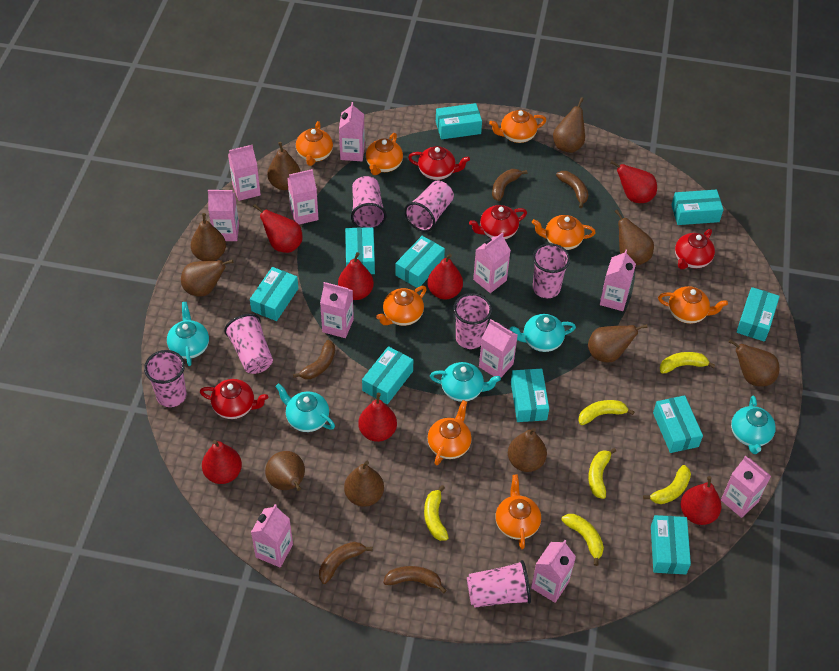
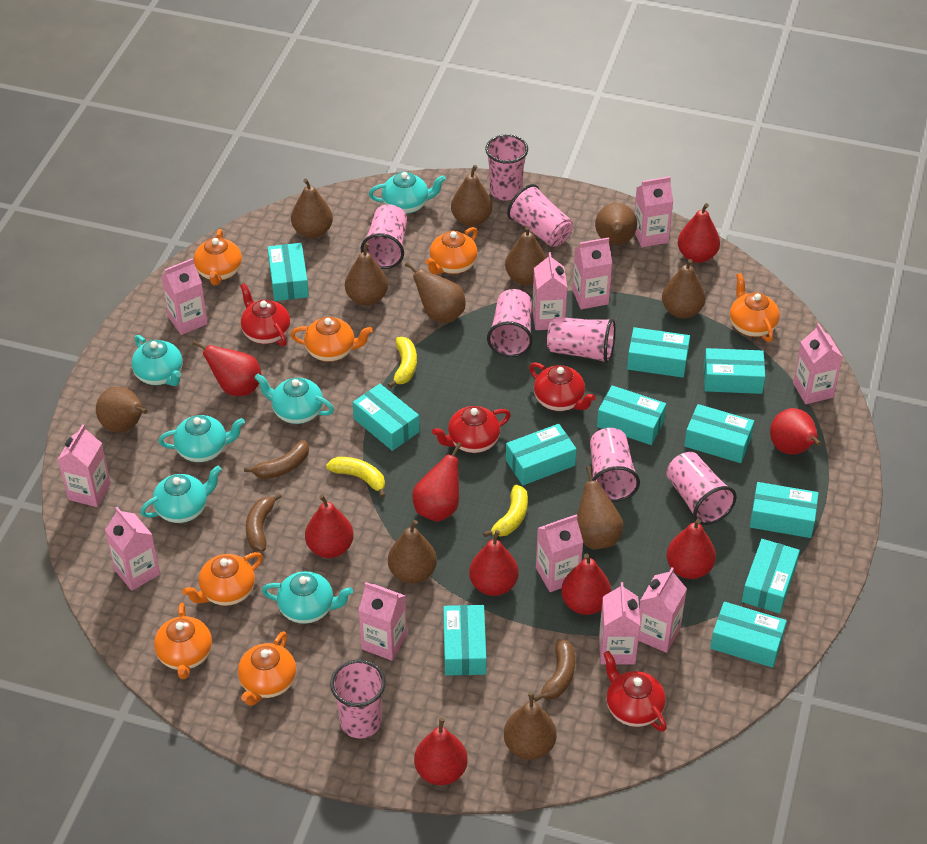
brown banana: [293,340,335,379] [319,542,373,584] [383,566,447,593] [492,169,527,201] [556,171,588,208] = 5 -> [244,440,309,479] [246,493,282,551] [533,639,575,702] = 3
brown pear: [181,260,233,297] [191,213,226,261] [265,451,305,491] [267,142,301,190] [344,461,384,507] [508,428,547,472] [553,97,585,153] [588,324,648,362] [614,209,654,266] [729,339,779,387] = 10 -> [96,387,148,433] [291,179,333,238] [345,243,388,306] [388,520,437,584] [405,262,466,323] [451,165,492,227] [504,692,556,760] [505,226,546,285] [577,466,624,549] [595,203,637,245] [662,259,706,318] = 11
orange teapot: [296,121,333,166] [366,133,403,175] [376,286,427,326] [427,400,472,465] [489,110,546,143] [496,475,541,549] [532,215,596,250] [658,286,728,324] = 8 -> [154,603,212,679] [182,552,263,606] [194,229,242,285] [238,631,296,706] [291,317,373,362] [425,227,478,274] [730,273,780,342] = 7
pink cup: [144,350,187,407] [224,314,273,374] [351,176,387,229] [404,181,454,232] [453,293,492,349] [467,560,531,608] [533,243,570,298] = 7 -> [330,659,386,738] [361,204,407,269] [485,134,528,201] [487,289,533,357] [507,184,573,247] [547,317,615,364] [590,428,640,502] [666,452,737,525] = 8
red pear: [202,440,242,484] [253,204,303,253] [338,252,374,300] [358,393,397,442] [427,253,463,300] [610,160,657,203] [681,476,722,525] = 7 -> [192,340,261,396] [305,494,354,558] [412,442,462,522] [414,718,468,785] [469,530,519,596] [561,553,611,615] [666,519,716,579] [678,203,720,263] [770,408,821,455] = 9
turquoise box: [250,267,298,321] [345,227,375,274] [362,346,413,404] [396,236,445,288] [436,103,482,139] [511,369,549,422] [651,515,691,574] [653,395,703,453] [672,190,724,225] [736,287,780,342] = 10 -> [268,243,309,301] [353,384,420,451] [443,605,486,676] [506,424,577,485] [597,385,666,445] [627,327,690,378] [684,404,754,463] [703,348,765,394] [710,602,787,668] [742,539,800,614] [750,482,819,538] = 11
turquoise teapot: [167,302,209,366] [275,383,335,432] [430,362,501,402] [510,314,576,352] [731,396,776,454] = 5 -> [132,335,183,386] [140,465,222,523] [159,415,245,462] [254,374,334,424] [262,571,353,624] [369,172,446,214] = 6
yellow banana: [424,485,449,541] [561,514,604,566] [578,400,635,425] [588,448,616,499] [643,465,691,504] [660,352,715,374] = 6 -> [326,457,386,498] [388,337,417,388] [483,485,528,537] = 3

